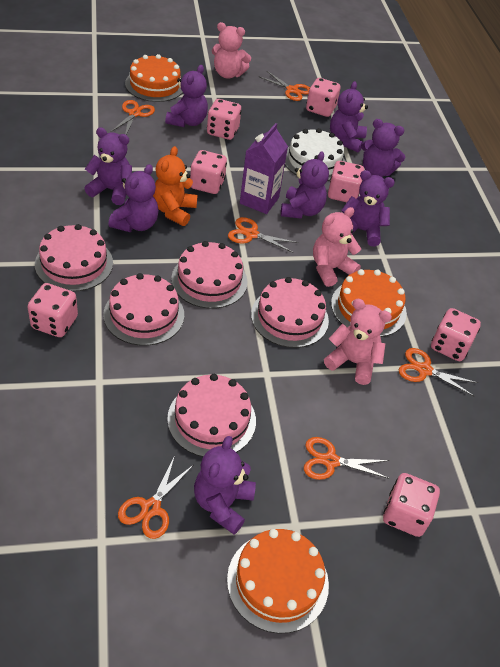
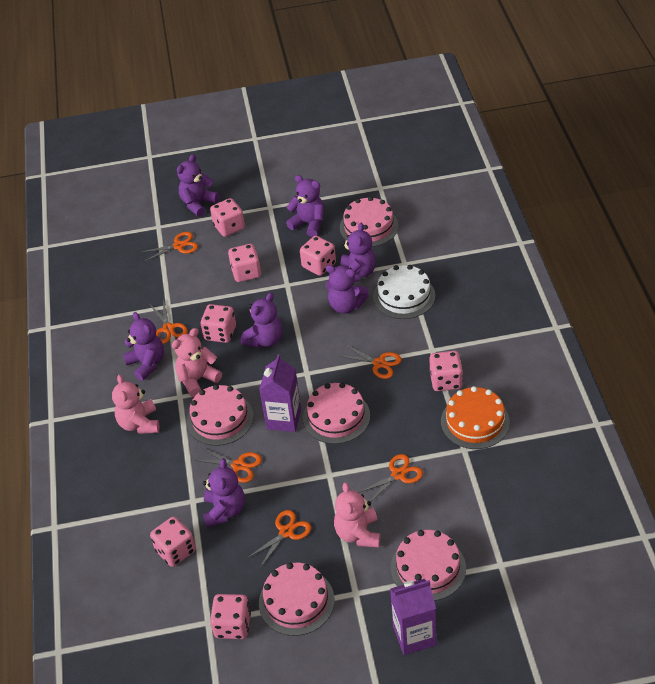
orange cake: [125,54,183,102] [227,529,329,634] [331,269,407,337] = 3 -> [441,386,510,449] = 1
orange teddy bear: [153,146,198,226] = 1 -> none = 0
purple carton: [240,123,288,214] = 1 -> [259,354,301,432] [390,579,437,655] = 2
purple teddy bear: [84,127,132,205] [108,164,159,232] [165,65,208,127] [194,436,256,534] [281,151,329,219] [330,81,368,153] [341,170,395,247] [361,119,405,177] = 8 -> [123,312,164,381] [177,154,219,217] [203,458,245,528] [240,293,283,348] [286,175,324,237] [326,265,369,314] [340,222,376,282] = 7

